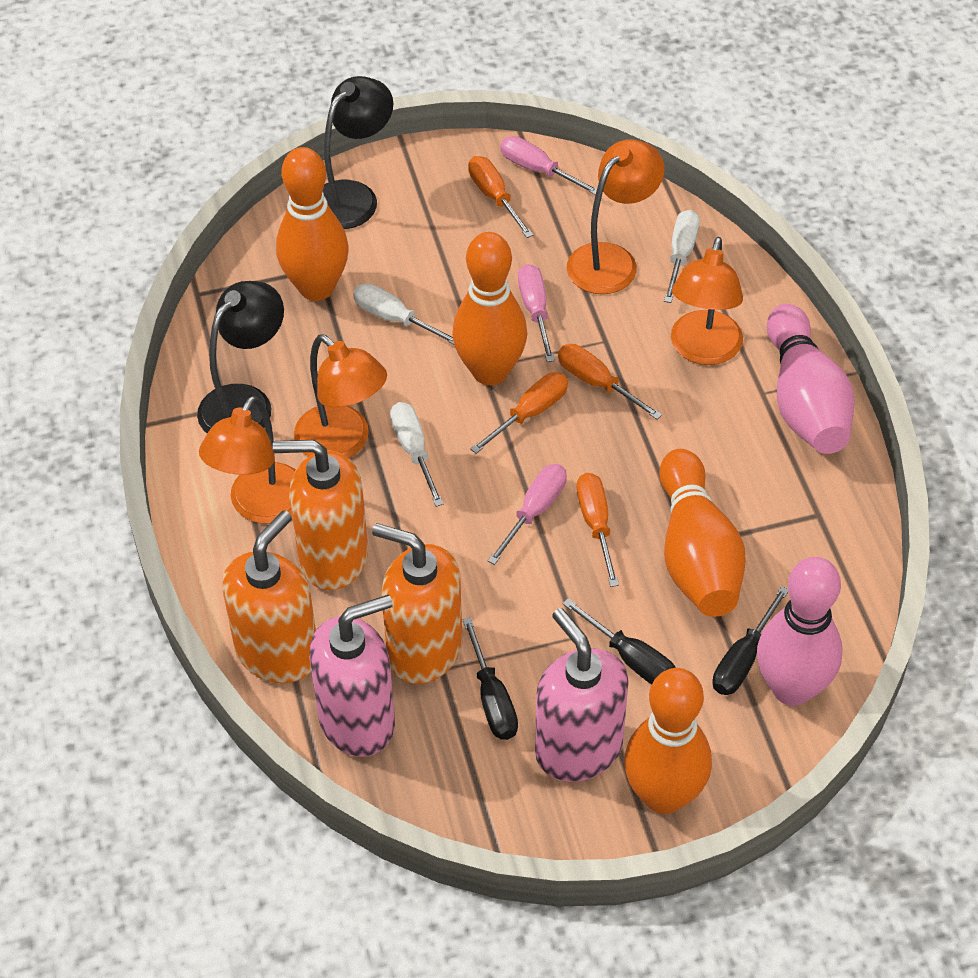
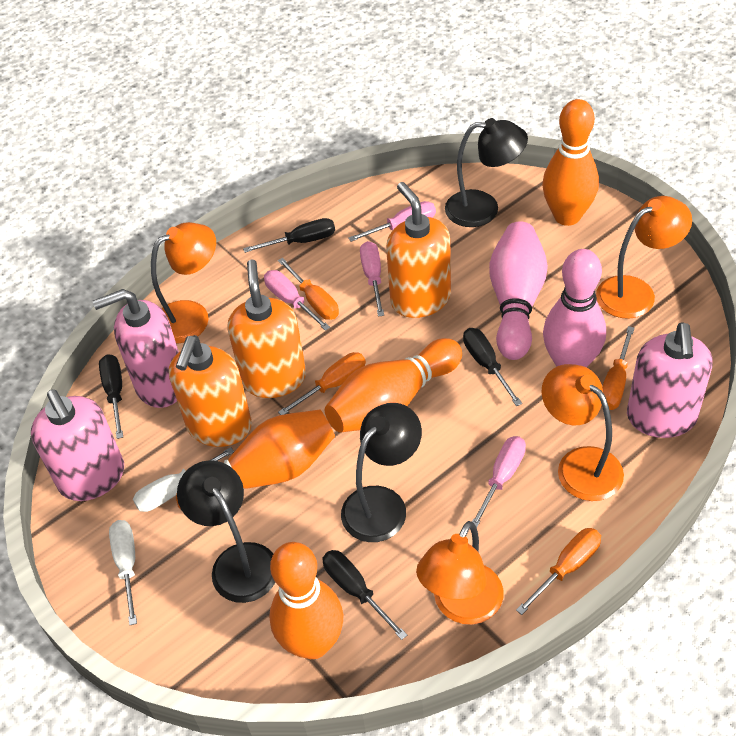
black lamp: [197,281,284,433] [323,76,393,229] = 2 -> [177,460,275,603] [341,403,422,542] [445,118,528,227] = 3
black screwdriver: [462,617,518,740] [563,598,676,685] [712,586,788,695] = 3 -> [99,354,123,439] [243,218,335,253] [322,550,407,640] [463,328,522,406] = 4
pink screwdriver: [487,464,567,565] [500,136,597,195] [518,264,555,362] = 3 -> [264,270,330,331] [349,201,436,242] [360,241,384,317] [472,436,526,528] = 4
pink soap dispenser: [309,595,395,757] [535,608,629,782] = 2 -> [31,389,124,501] [93,289,179,408] [627,322,713,438] = 3
white screwdriver: [353,283,454,345] [390,402,444,507] [664,210,700,303] = 3 -> [109,520,137,625] [133,447,234,512] = 2

